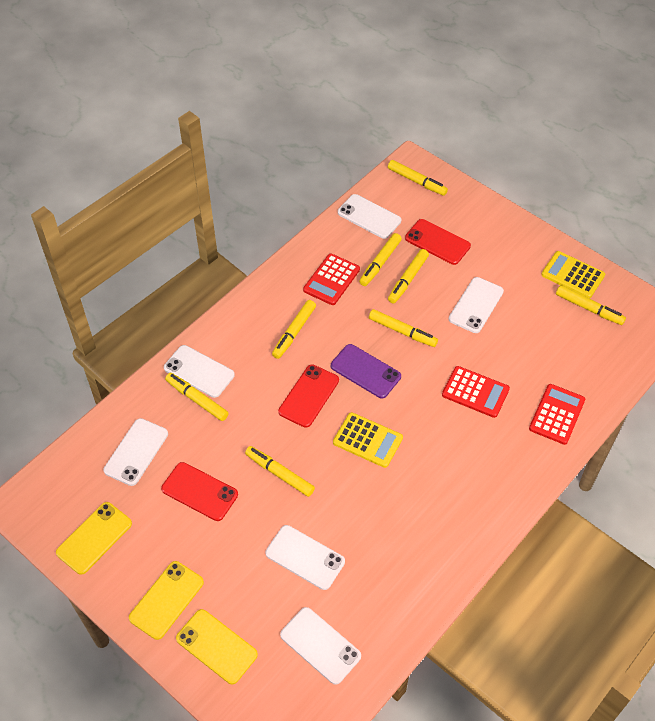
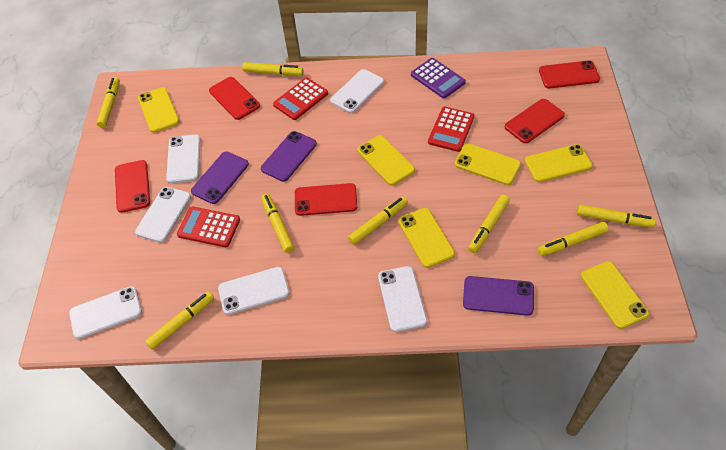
purple calculator: none = 0 -> [411,58,466,99] = 1
purple phone: [331,344,401,398] = 1 -> [191,152,249,204] [261,131,317,182] [463,276,534,316] = 3
red phone: [161,462,238,521] [278,364,339,428] [405,219,471,265] = 3 -> [115,160,150,213] [209,77,260,120] [295,183,357,216] [505,99,565,143] [539,60,600,89] = 5
yellow calculator: [333,412,403,468] [541,251,605,298] = 2 -> none = 0
yellow phone: [56,502,132,575] [129,561,204,640] [176,609,258,684] = 3 -> [138,87,180,133] [358,135,415,186] [398,208,455,268] [455,143,521,185] [525,144,593,182] [581,261,649,329] = 6

